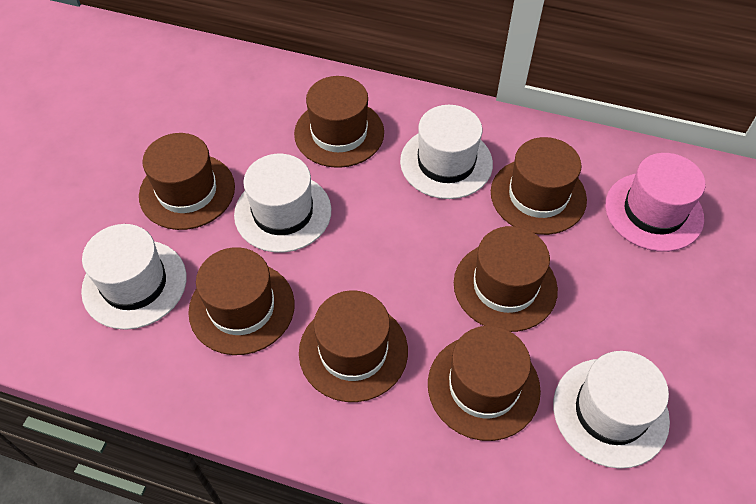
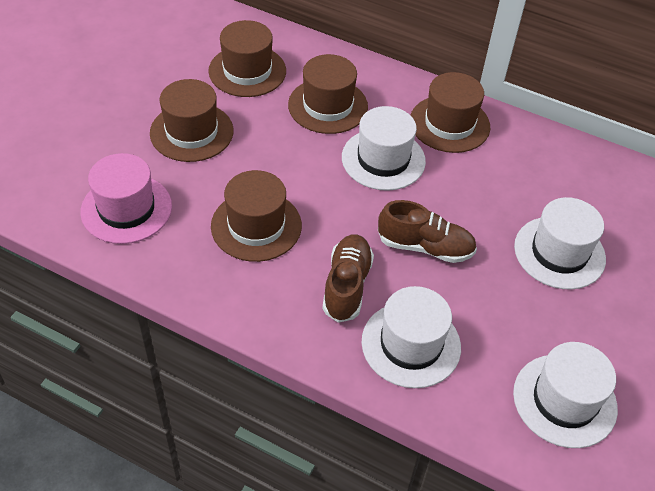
brown hat: [139,133,235,230] [188,247,295,355] [294,76,384,168] [299,290,408,402] [428,326,541,441] [454,226,558,332] [491,137,587,235] = 7 -> [150,79,233,162] [208,20,286,97] [211,170,302,262] [288,54,368,134] [411,72,490,153] = 5
brown shoe: none = 0 -> [322,234,374,323] [378,200,477,263] = 2

